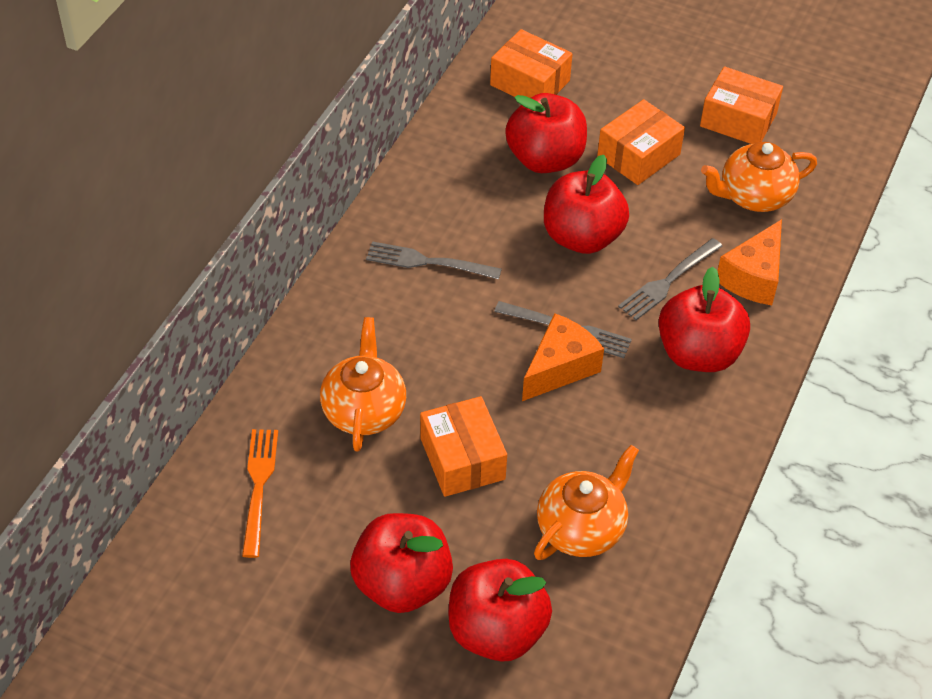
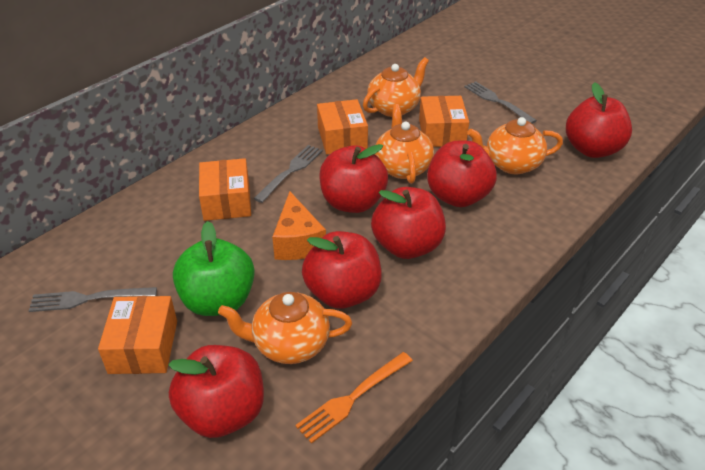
green apple: none = 0 -> [173,221,255,316] = 1
orange cheese: [522,313,604,401] [718,219,782,305] = 2 -> [272,191,326,260] = 1
orange teapot: [320,317,406,451] [534,445,639,560] [701,142,817,212] = 3 -> [218,292,352,364] [363,57,429,117] [375,104,434,184] [467,117,563,174] = 4
red apple: [350,513,453,613] [448,559,552,662] [505,93,587,173] [544,155,629,254] [658,267,750,372] = 5 -> [168,345,264,438] [302,231,382,309] [319,144,388,213] [371,187,446,259] [427,141,497,207] [566,82,632,158] = 6

